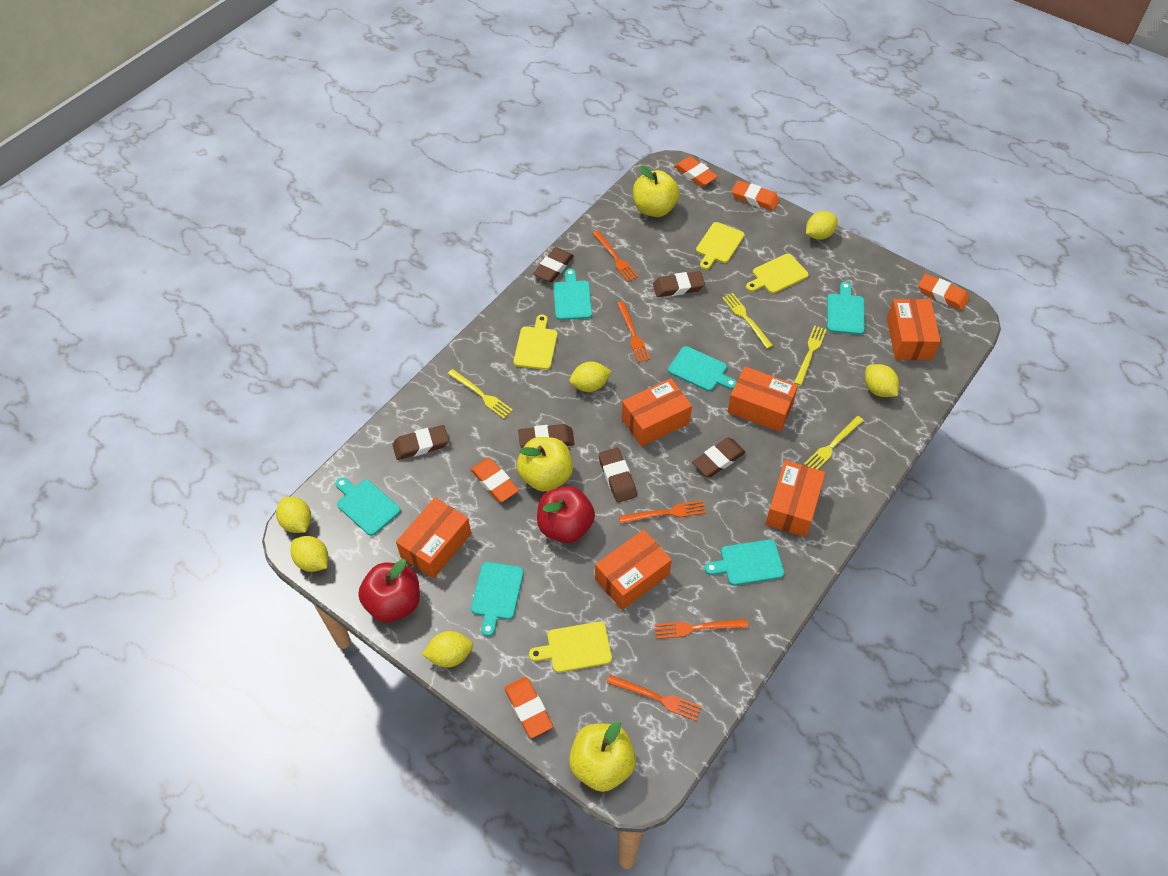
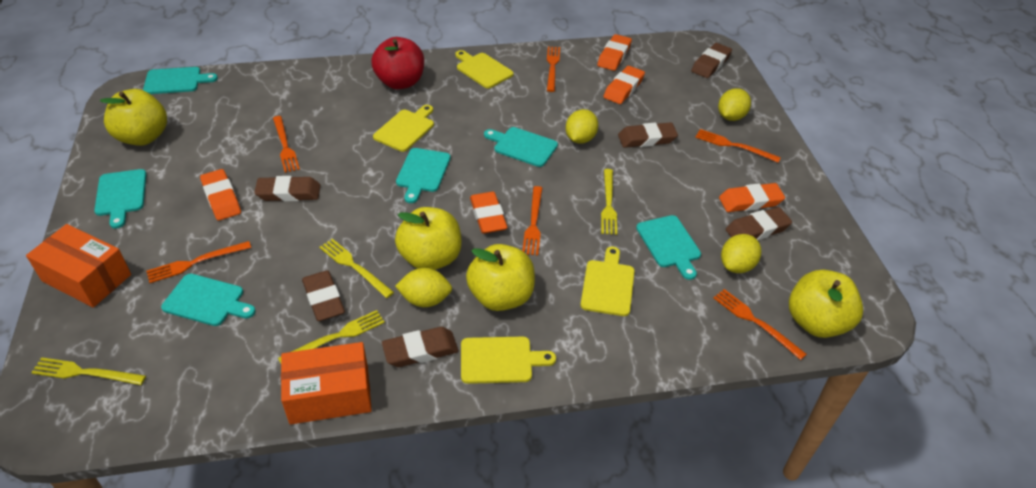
orange box: [396,497,471,579] [595,530,672,610] [622,378,692,446] [727,366,798,432] [765,460,825,537] [887,299,940,360] = 6 -> [26,224,131,308] [281,342,372,425] = 2
orange fork: [592,230,638,282] [607,675,701,721] [617,301,650,362] [619,501,706,524] [655,619,748,639] = 5 -> [147,241,251,283] [273,116,300,173] [522,186,542,256] [547,46,560,92] [695,129,781,163] [713,289,807,360] = 6
red apple: [358,559,420,622] [537,486,595,543] = 2 -> [371,37,424,89] = 1
yellow apple: [517,437,573,491] [569,721,636,792] [633,166,680,217] = 3 -> [100,89,167,146] [395,207,462,270] [466,244,535,311] [789,270,863,338] = 4
yellow lemon: [276,497,311,533] [291,536,328,572] [422,631,473,667] [569,361,612,392] [806,211,837,240] [865,364,899,397] = 6 -> [395,268,452,307] [566,109,598,144] [718,88,751,121] [721,234,761,273] = 4

